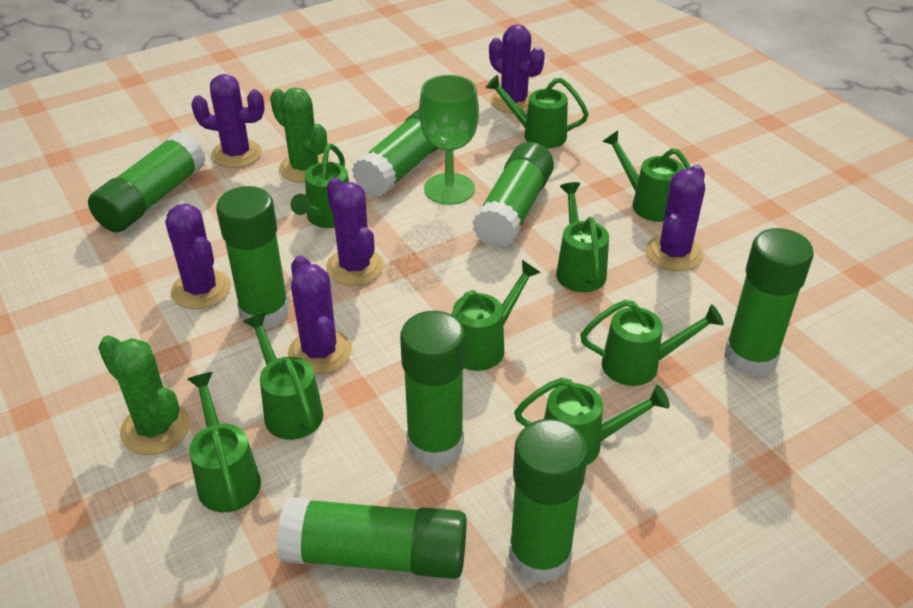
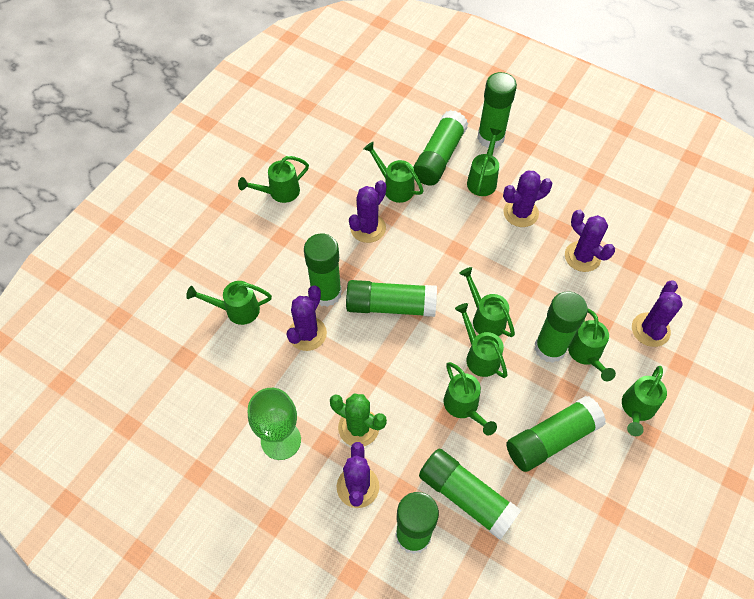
green cactus: [98,335,190,455] [270,87,329,183] = 2 -> [330,394,387,446] = 1

